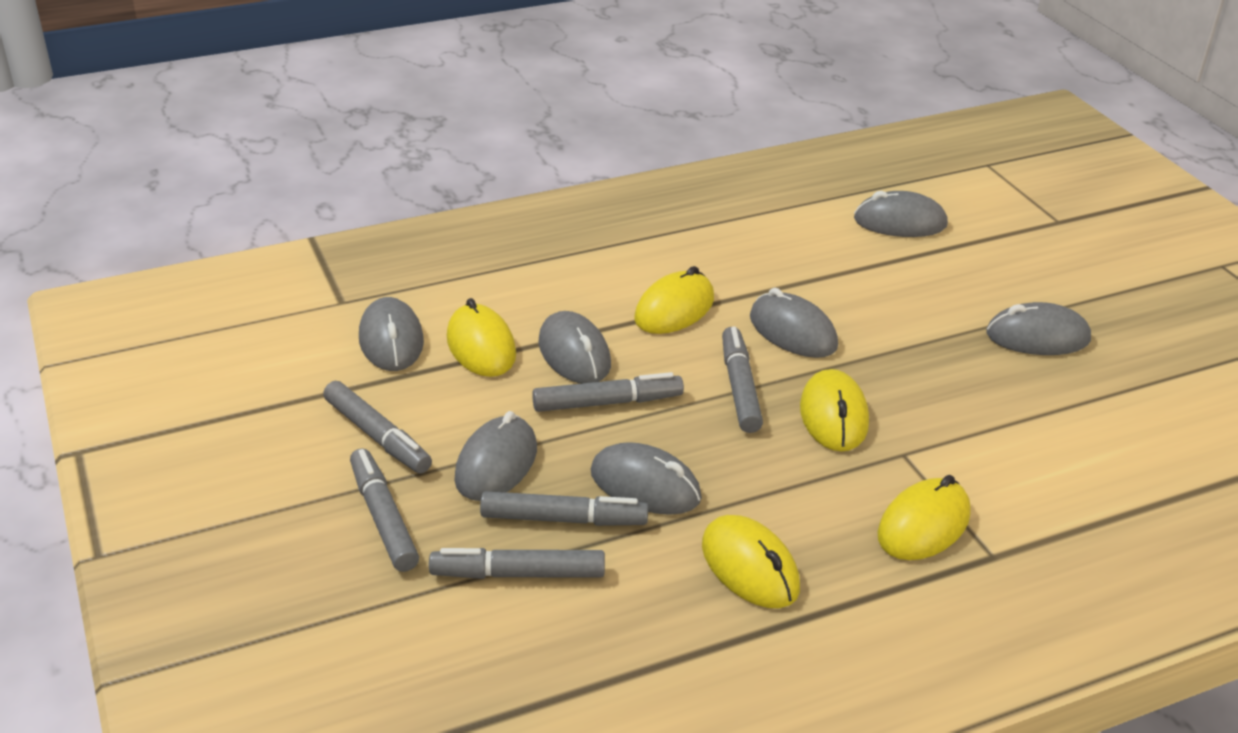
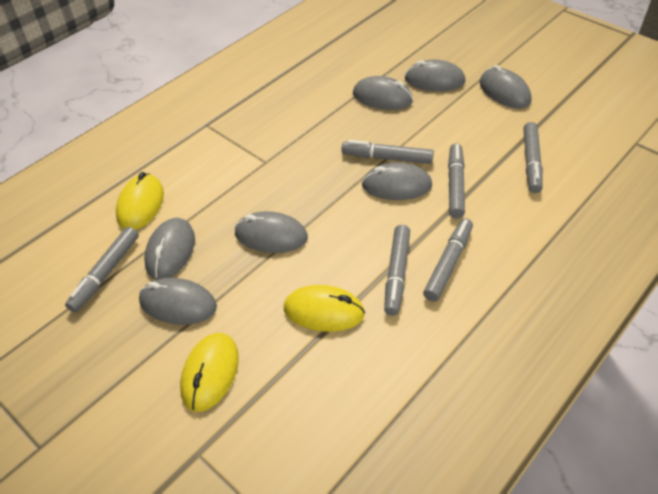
yellow mouse: [447,298,516,377] [634,266,714,334] [702,515,800,608] [800,369,869,452] [877,475,971,560] = 5 -> [116,172,164,230] [180,333,239,412] [284,285,365,332] = 3

